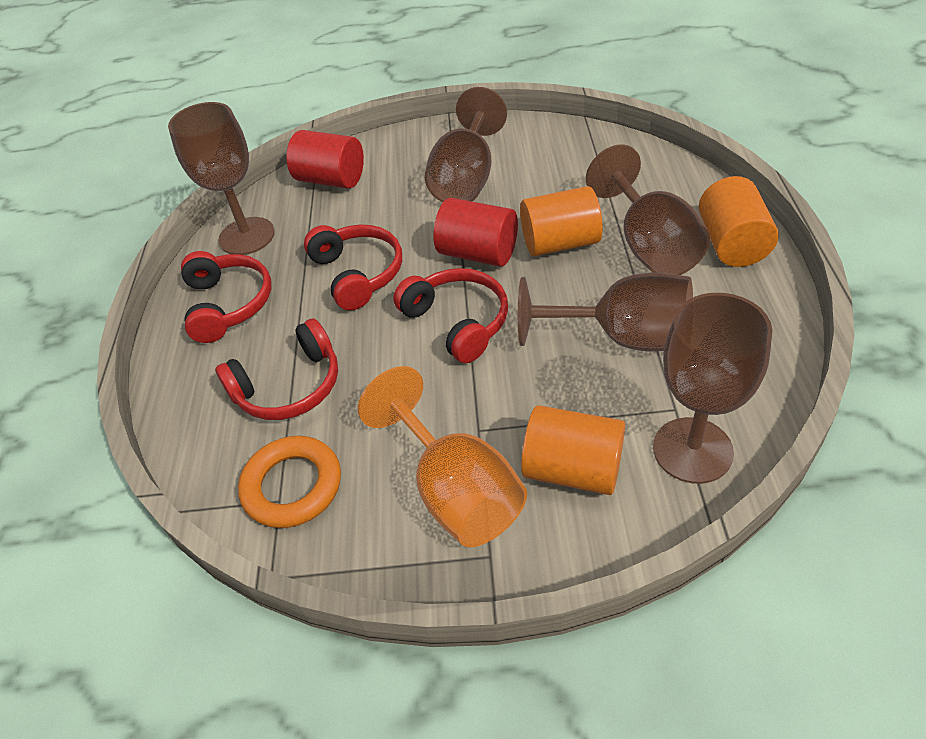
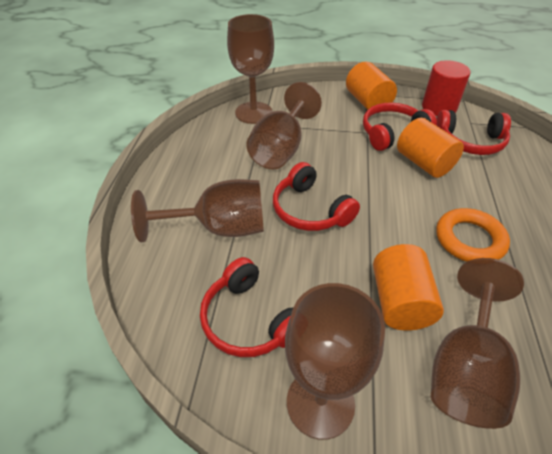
orange goblet: [358,366,527,547] = 1 -> none = 0
red cylinder: [286,130,364,189] [433,198,518,267] = 2 -> [422,60,471,116] = 1

